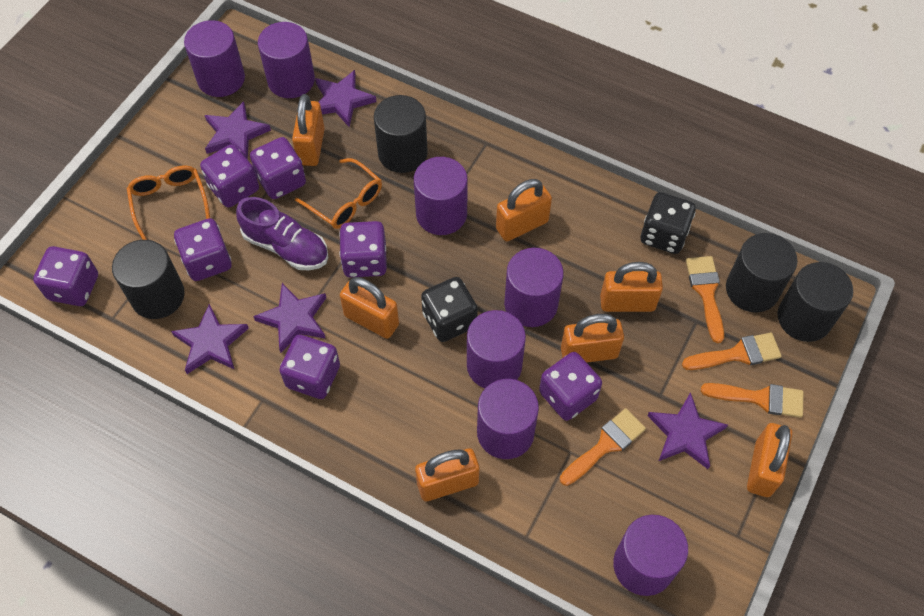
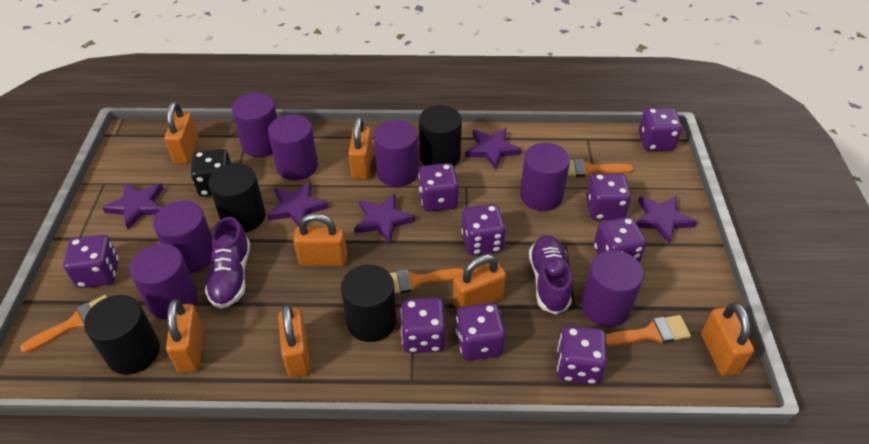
black dice: [421,277,478,342] [641,192,696,254] = 2 -> [191,149,231,197] = 1
orange glasses: [127,166,210,240] [295,158,382,229] = 2 -> none = 0
purple dice: [33,246,98,306] [174,218,232,281] [200,144,259,208] [250,137,306,199] [279,335,340,399] [339,221,387,278] [539,352,602,421] = 7 -> [63,235,119,288] [401,298,446,353] [418,163,459,212] [456,303,506,361] [461,204,506,255] [557,325,607,384] [586,173,631,220] [594,217,646,262] [639,108,682,151] = 9
purple shoe: [236,197,328,270] = 1 -> [205,217,250,309] [529,235,573,314] = 2

